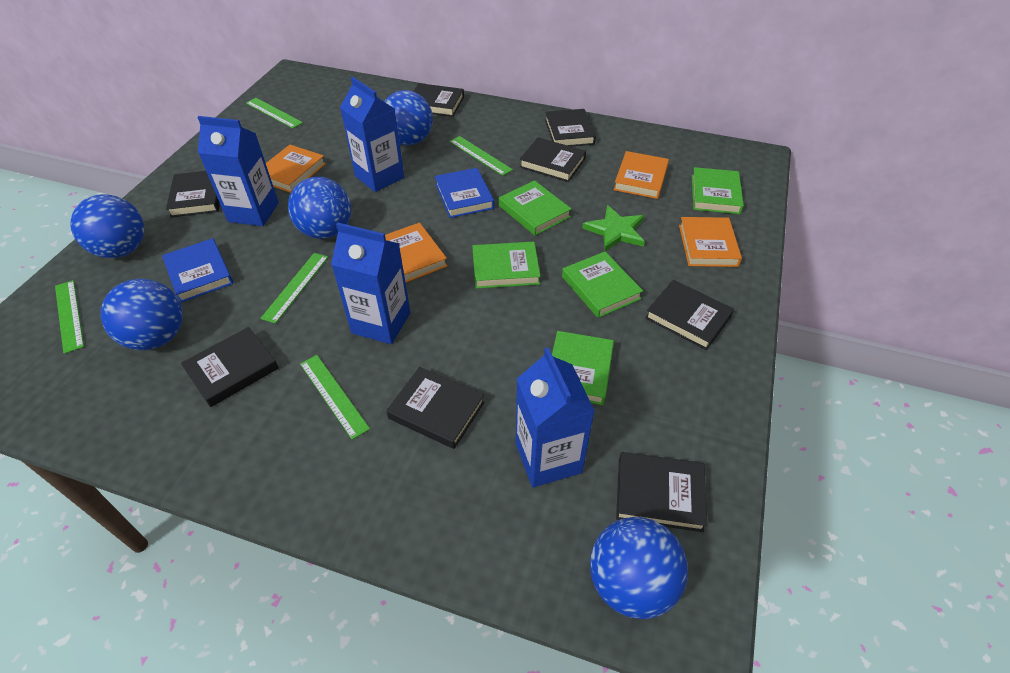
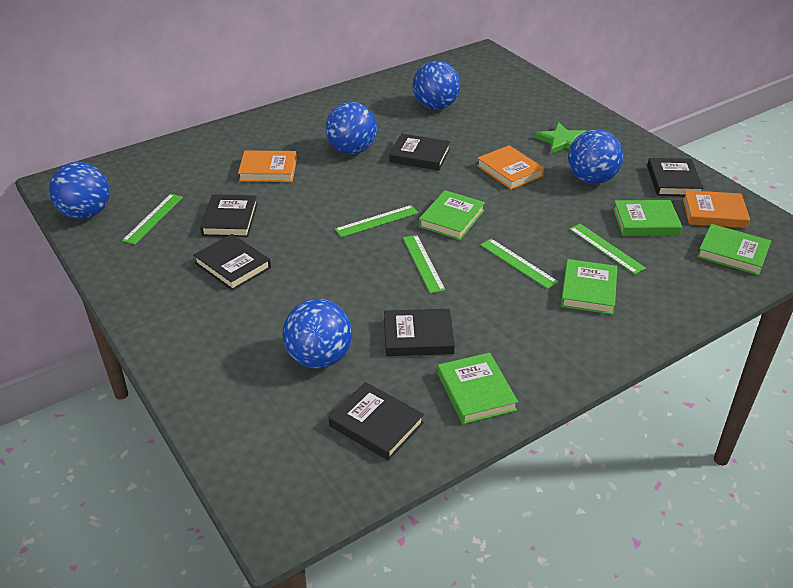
black book: [166,171,220,217] [181,327,279,407] [386,367,484,449] [414,83,464,117] [520,137,586,182] [545,109,596,147] [616,452,707,532] [645,280,734,350] = 8 -> [193,234,271,291] [200,194,258,237] [329,382,424,461] [384,309,455,356] [389,134,450,170] [647,158,704,196] = 6
blue book: [162,238,233,303] [435,168,494,218] = 2 -> none = 0
blue carton: [197,116,279,226] [331,223,410,344] [340,77,404,192] [515,347,595,487] = 4 -> none = 0
orange book: [266,145,326,193] [385,223,447,283] [614,151,669,199] [679,217,742,267] = 4 -> [238,151,297,182] [477,145,544,190] [683,190,750,228] = 3

